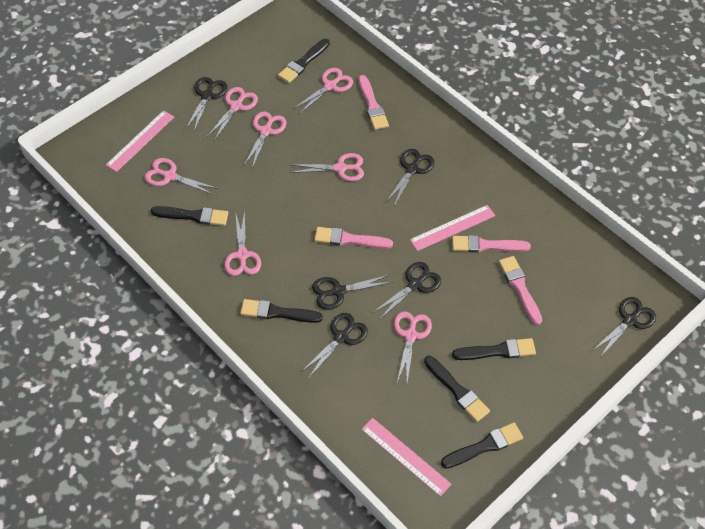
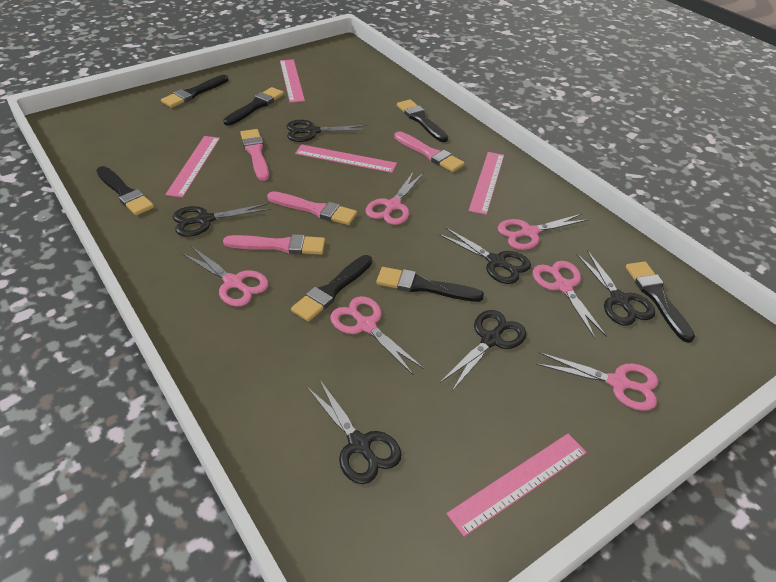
black brush: [151,206,228,226] [240,299,323,323] [278,39,330,83] [424,356,490,422] [441,422,523,468] [452,338,536,360] = 6 -> [96,166,154,215] [161,75,228,108] [223,87,284,126] [291,255,372,321] [376,267,484,302] [397,99,448,142] [626,261,695,343] = 7
pink ruler: [106,110,174,172] [361,418,451,497] [410,205,495,251] = 3 -> [165,136,220,197] [280,59,305,103] [295,144,397,173] [446,434,587,537] [469,152,504,215] = 5
pink scissors: [144,158,218,195] [207,87,258,141] [224,211,261,276] [244,112,287,168] [290,153,364,181] [293,68,353,113] [394,311,432,382] = 7 -> [181,246,269,307] [330,296,424,375] [366,171,424,225] [498,214,589,250] [533,261,607,338] [536,352,658,411] = 6

